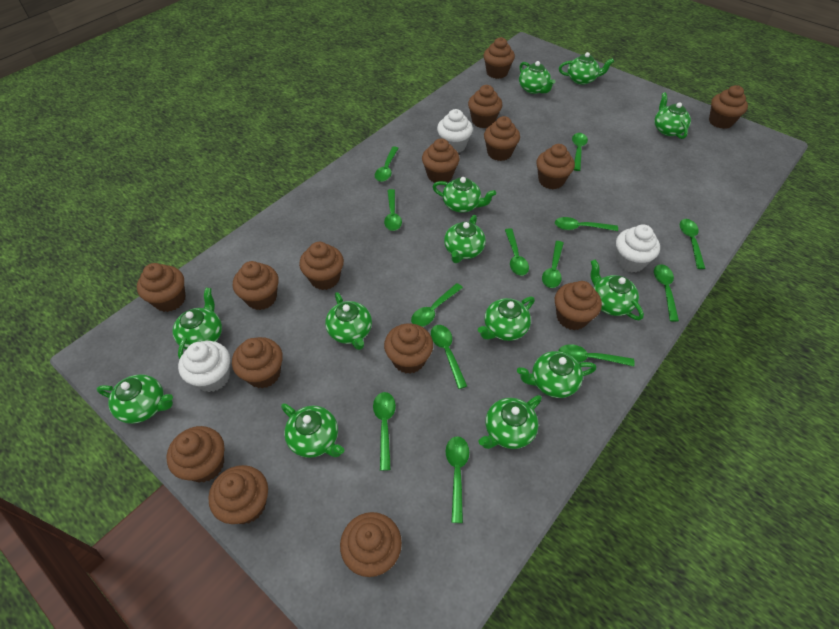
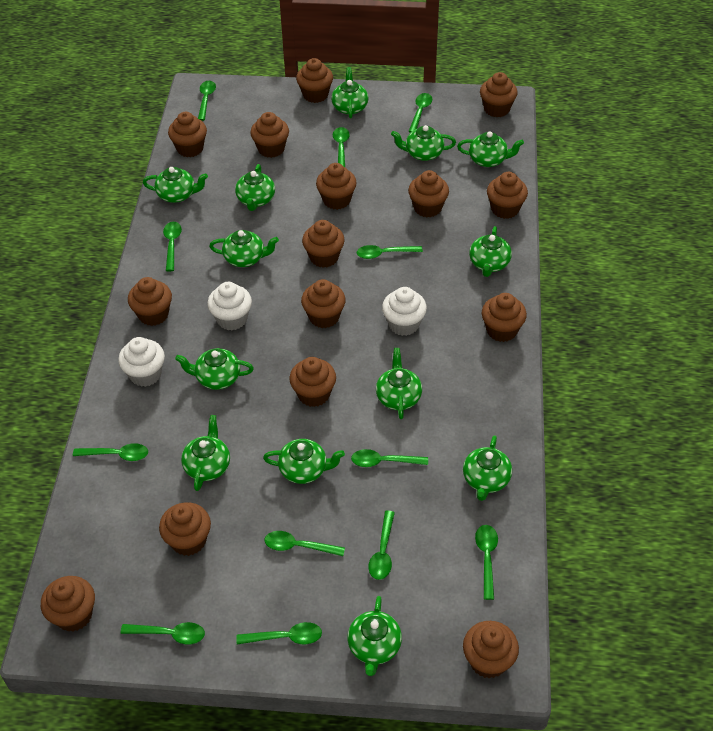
green spoon: [373,392,396,471] [375,146,399,182] [384,189,402,231] [411,283,463,327] [431,325,467,389] [446,436,469,523] [505,228,529,276] [542,241,564,288] [555,217,618,231] [558,344,635,366] [572,133,588,171] [654,264,679,322] [680,219,706,269] = 13 -> [73,443,148,461] [120,622,205,645] [163,222,182,272] [198,81,216,121] [236,622,322,645] [265,531,345,556] [333,127,350,167] [351,449,428,467] [357,245,423,259] [368,511,395,580] [408,93,432,133] [475,525,498,600] = 12

